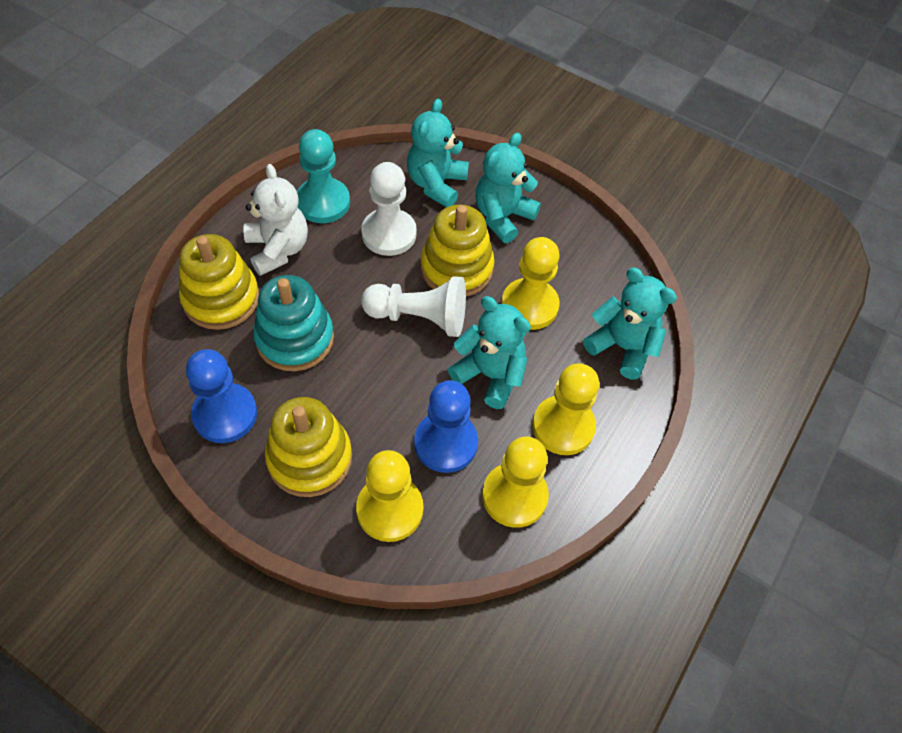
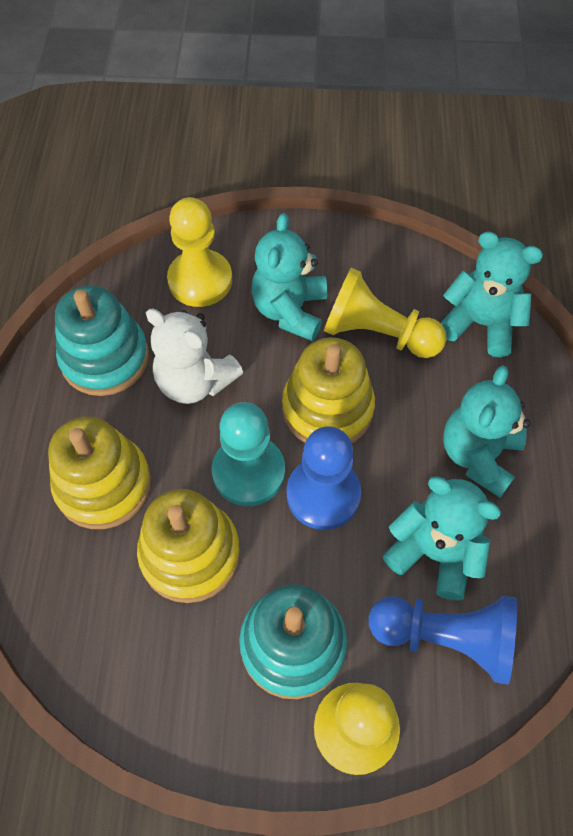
turquoise stacking toy: [253,275,334,371] = 1 -> [55,285,149,396] [239,584,347,699] = 2
white pawn: [361,162,417,256] [361,276,466,337] = 2 -> none = 0
yellow pawn: [356,450,423,542] [482,437,549,528] [501,237,560,330] [532,363,599,455] = 4 -> [167,197,232,307] [314,683,400,775] [324,268,447,358] = 3

